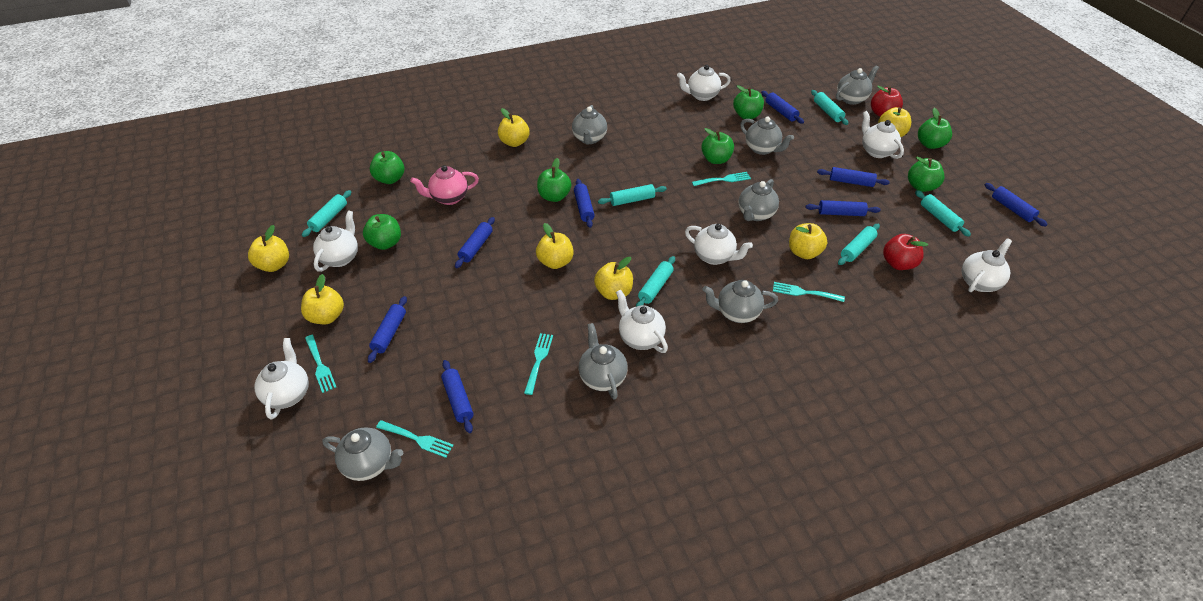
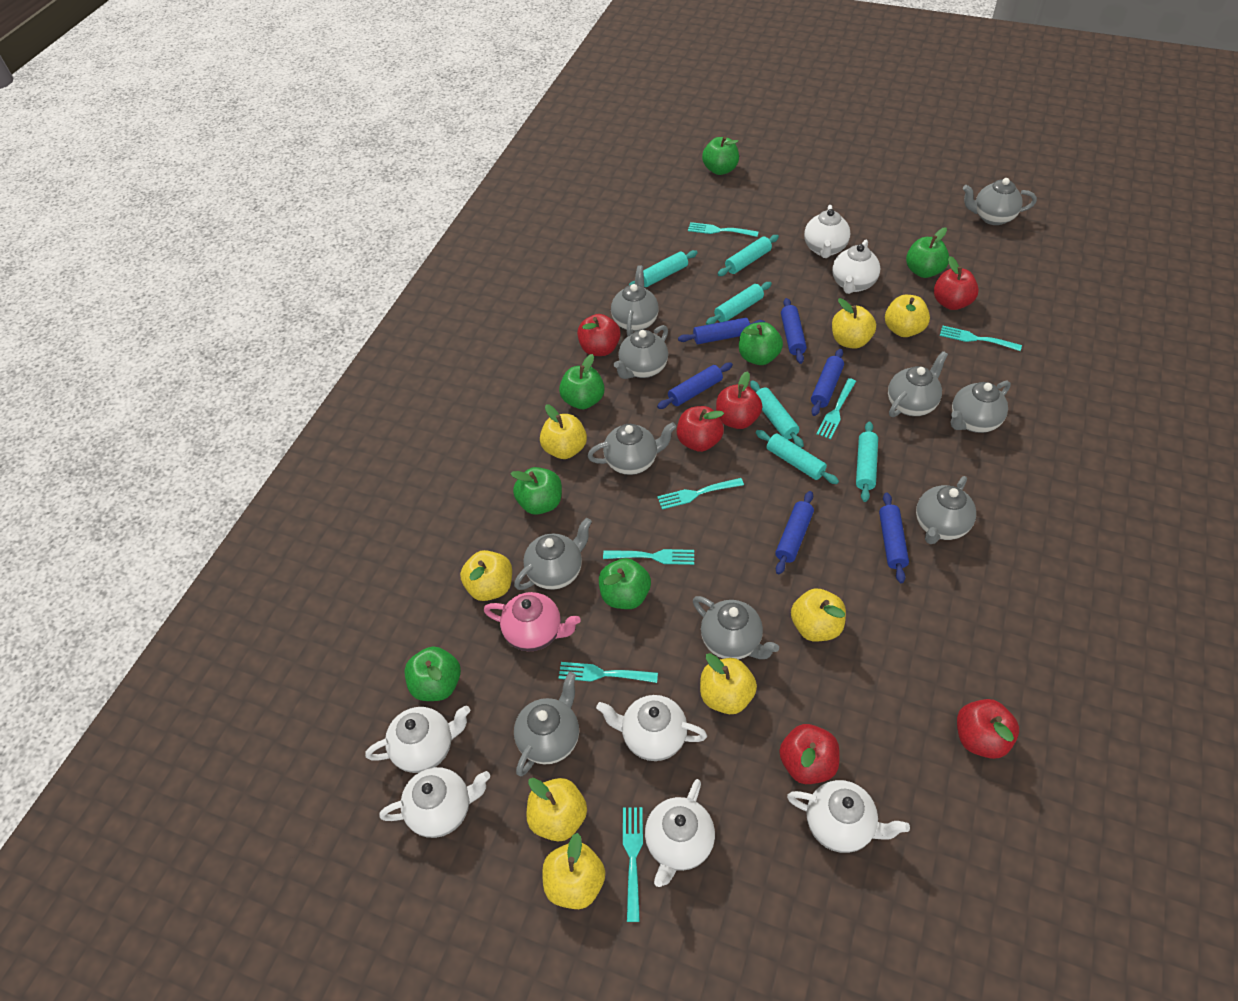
blue rolling pin: [368,296,407,363] [441,360,473,433] [455,217,495,268] [574,179,595,228] [761,91,804,124] [806,200,881,216] [817,167,890,187] [985,183,1048,227] = 8 -> [657,363,733,409] [678,318,765,344] [775,491,814,575] [781,298,807,364] [811,349,844,416] [879,492,909,583] = 6
grey teapot: [322,427,403,481] [572,105,607,145] [579,323,628,400] [703,280,778,323] [739,179,779,221] [740,117,794,155] [836,65,879,105] = 7 -> [514,518,592,590] [514,672,579,776] [588,422,676,475] [611,265,659,336] [614,325,668,379] [693,596,779,660] [888,351,948,417] [916,476,976,544] [951,381,1011,433] [963,178,1037,225] = 10
red apple: [871,86,903,117] [883,234,928,270] = 2 -> [577,314,621,356] [677,406,724,452] [716,371,762,429] [779,724,839,784] [934,256,979,310] [957,699,1019,759] = 6
turquoise fork: [305,335,336,393] [376,420,454,458] [524,333,553,395] [692,172,751,186] [773,282,845,302] = 5 -> [559,662,658,683] [603,549,694,565] [623,807,643,922] [657,478,744,509] [688,222,758,237] [816,378,856,439] [940,326,1022,351] = 7
yellow apple: [248,225,289,272] [301,274,344,324] [498,108,530,147] [536,223,574,269] [594,257,633,300] [789,223,827,259] [878,107,911,137] = 7 -> [460,550,512,601] [526,778,587,841] [540,404,587,459] [542,833,605,909] [700,653,757,714] [791,589,846,642] [832,298,876,349] [885,295,930,337] = 8

